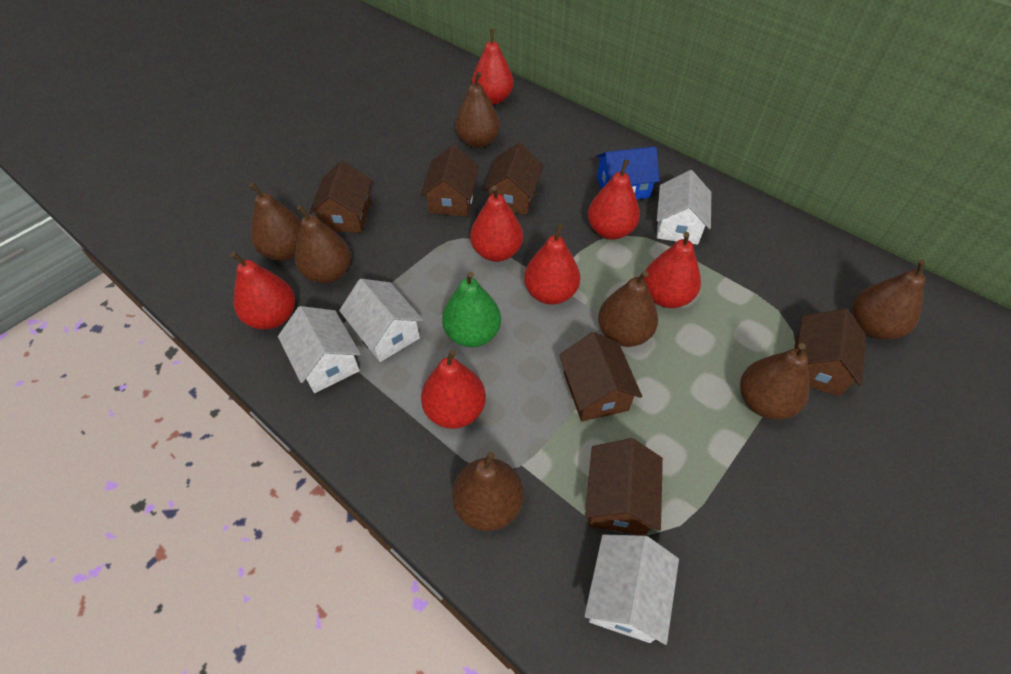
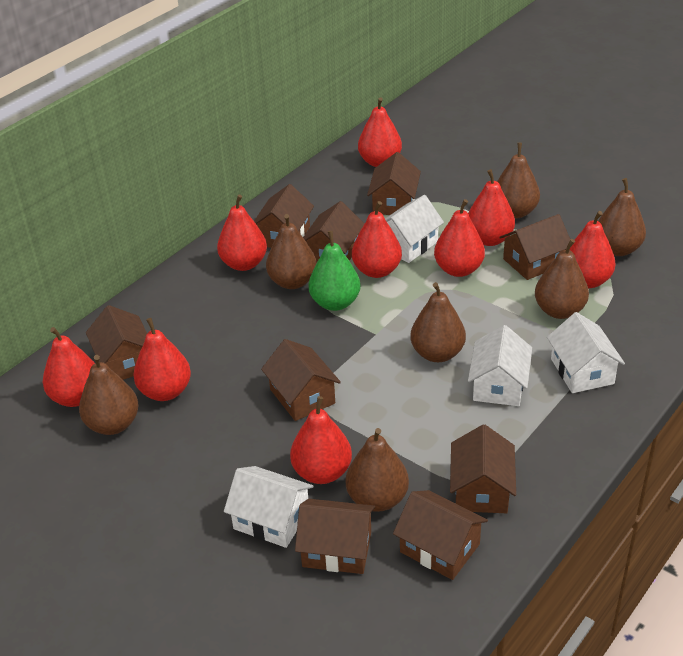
blue house: [596,146,660,199] = 1 -> none = 0
brown house: [309,160,372,233] [420,145,479,217] [483,143,543,215] [559,332,642,422] [585,438,663,536] [794,309,866,397] = 6 -> [86,305,147,380] [254,184,314,248] [261,339,341,421] [295,499,375,574] [303,201,364,263] [367,152,421,215] [393,490,488,580] [450,424,516,513] [499,214,570,280] = 9
red pear: [231,252,295,330] [421,350,486,429] [470,186,523,262] [472,29,514,105] [524,224,580,304] [588,160,640,240] [643,232,701,308] = 7 -> [43,327,95,407] [133,318,191,401] [217,194,267,271] [290,396,352,484] [352,201,402,278] [358,97,402,167] [434,199,485,277] [468,169,515,246] [570,211,616,288] = 9

